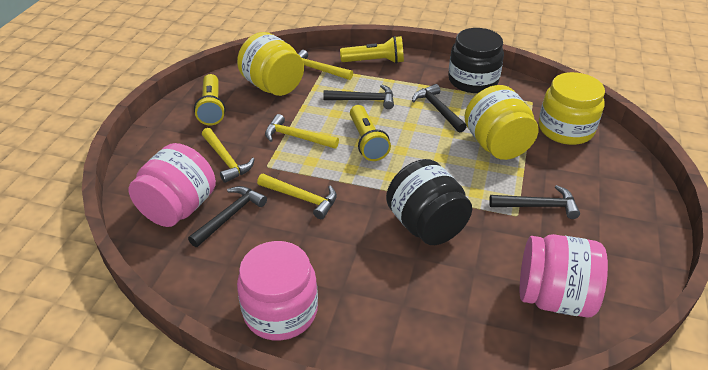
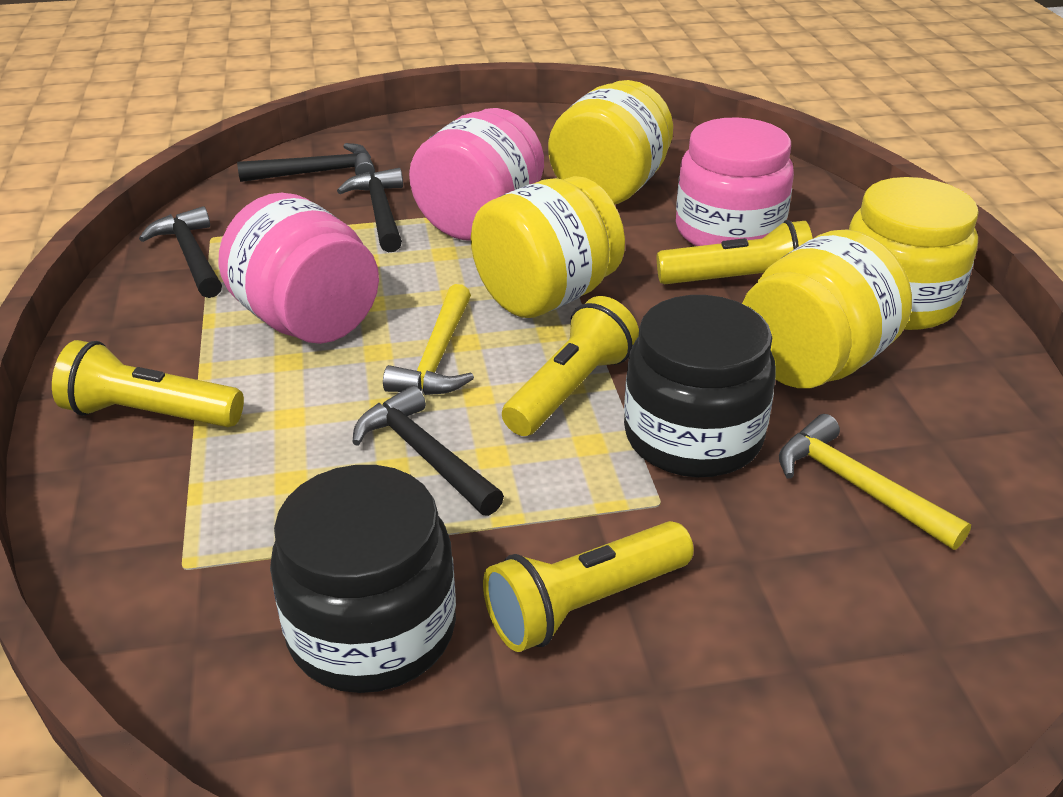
yellow flashlight: [194,74,226,125] [340,36,404,64] [350,105,391,161] = 3 -> [52,340,244,427] [483,521,694,652] [502,296,639,436] [657,220,813,284] = 4
yellow hammer: [202,128,255,183] [257,174,337,219] [265,114,339,149] [298,50,353,80] = 4 -> [383,284,474,395] [779,414,971,550] = 2
yellow jar: [237,32,304,96] [464,85,538,160] [539,72,605,145] = 3 -> [471,176,625,318] [548,80,673,205] [742,229,912,388] [849,177,979,330] = 4

